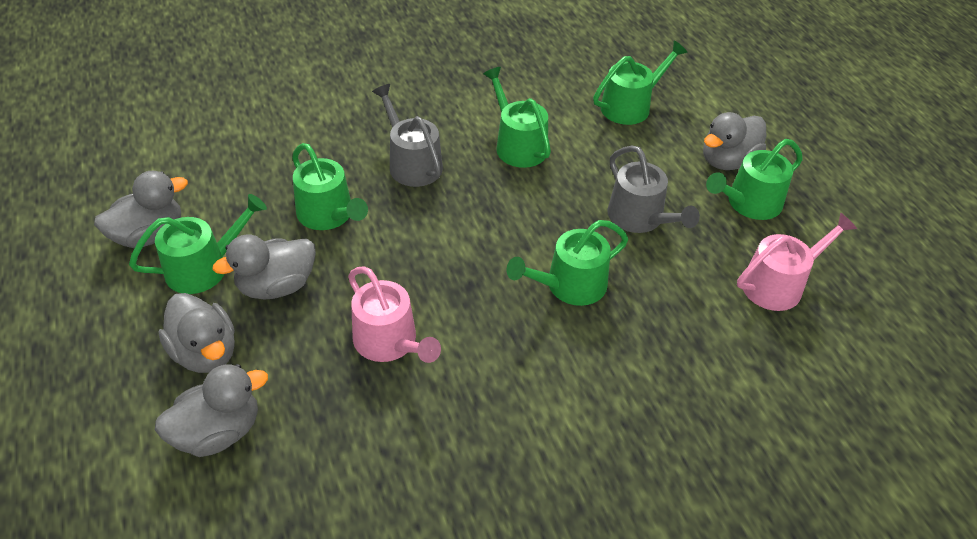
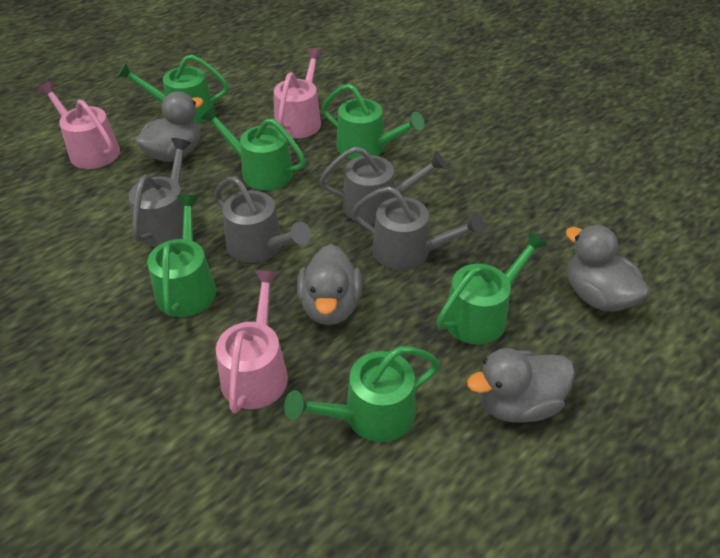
grey duck: [94,171,188,248] [155,364,268,457] [159,293,235,373] [212,235,316,300] [703,112,766,170] = 5 -> [135,92,204,162] [297,244,362,325] [467,348,575,423] [565,225,650,311] = 4
grey watering can: [372,84,443,187] [607,145,700,233] = 2 -> [129,138,193,247] [215,176,311,263] [319,146,447,224] [352,186,485,270] = 4
pink watering can: [348,266,441,363] [737,213,857,311] = 2 -> [37,81,120,169] [216,270,288,413] [274,48,323,139] = 3

